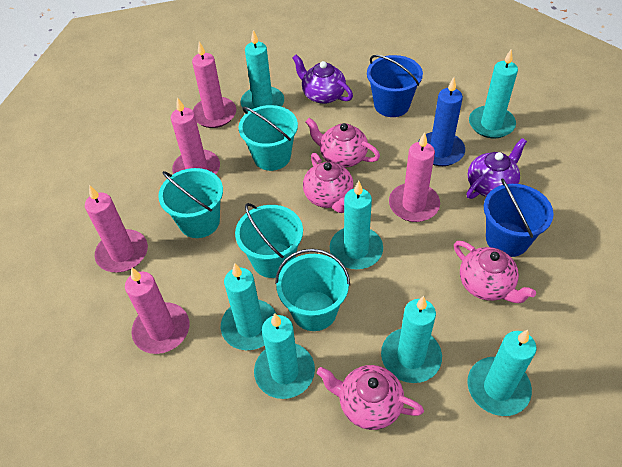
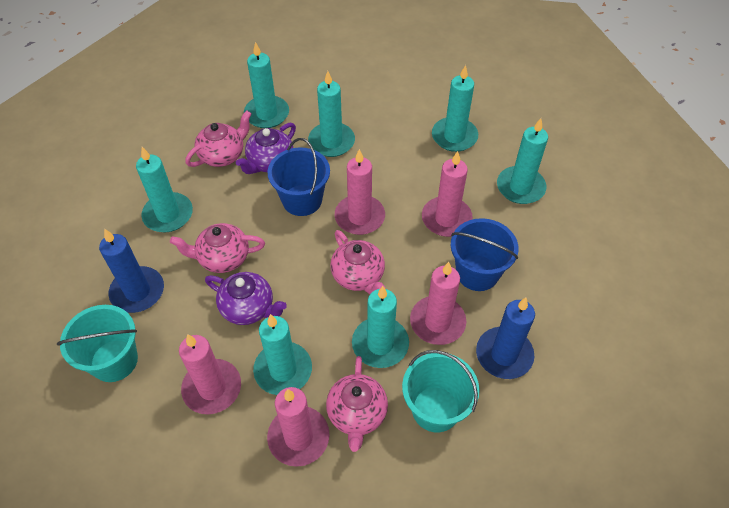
blue candle: [418,77,465,166] = 1 -> [99,229,164,313] [476,298,535,379] = 2
turquoise bucket: [158,168,223,238] [235,203,303,278] [238,105,298,171] [275,249,350,331] = 4 -> [57,305,138,382] [402,350,480,432] = 2

